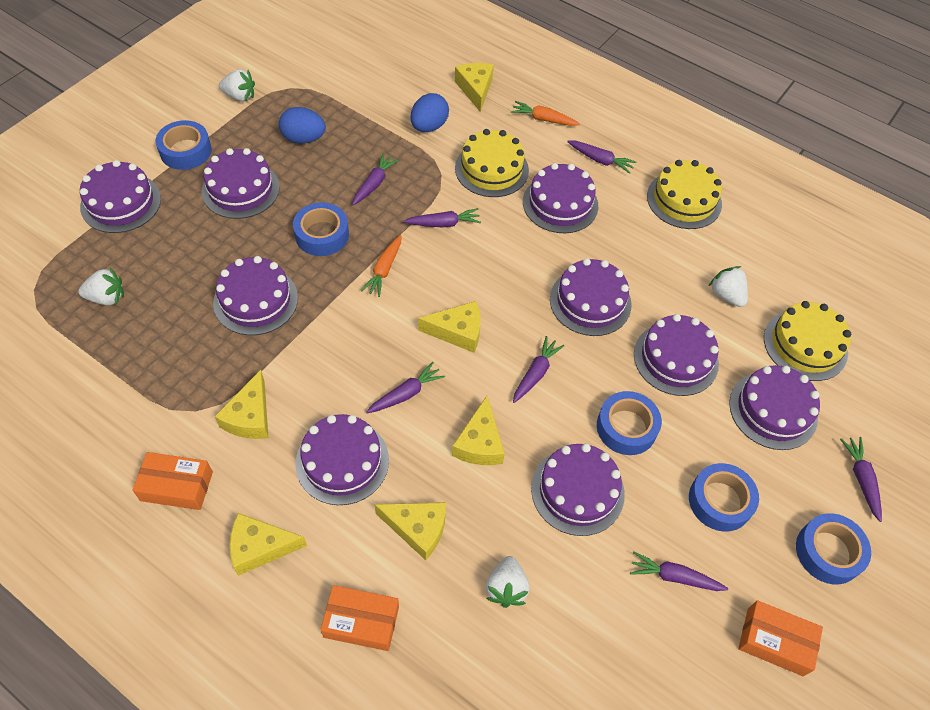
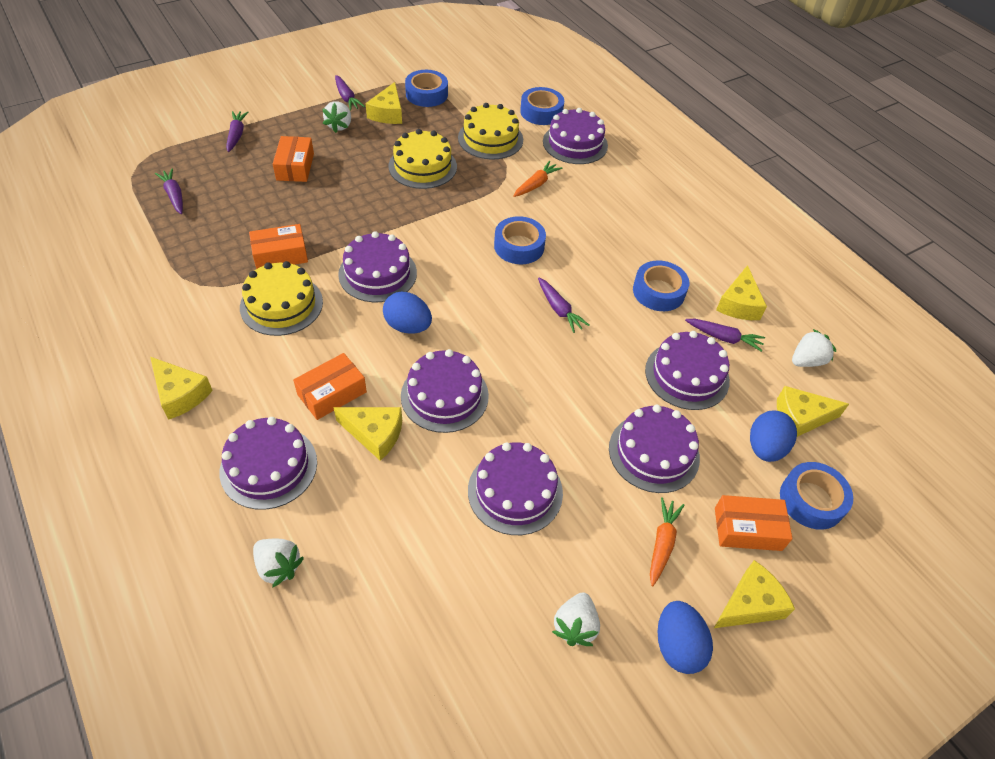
blue egg: [279,107,326,144] [410,93,449,132] = 2 -> [383,292,432,334] [657,601,713,674] [750,410,797,462] = 3
orange box: [132,452,213,510] [320,585,399,651] [738,600,823,676] = 3 -> [249,224,308,269] [273,136,314,182] [293,353,367,420] [715,495,793,551] = 4
purple cake: [80,160,161,233] [202,148,280,219] [213,256,298,335] [296,414,389,505] [523,163,598,233] [531,443,625,536] [550,258,631,336] [634,314,719,396] [729,365,820,450] = 9 -> [220,417,317,510] [338,231,417,302] [401,349,489,433] [468,442,563,535] [543,108,608,164] [609,405,700,493] [645,331,730,410] = 7
purple carrot: [352,153,399,205] [366,362,445,414] [403,208,481,227] [513,336,564,403] [567,140,636,174] [630,552,728,591] [840,437,882,522] = 7 -> [155,168,183,214] [226,111,248,152] [335,75,365,111] [538,278,590,333] [685,319,765,352] = 5

